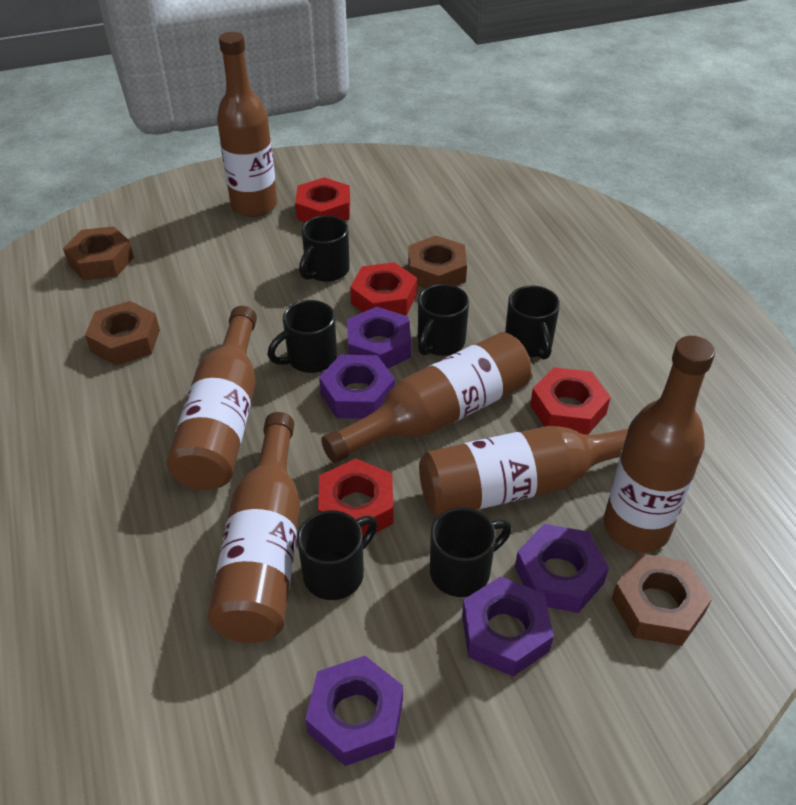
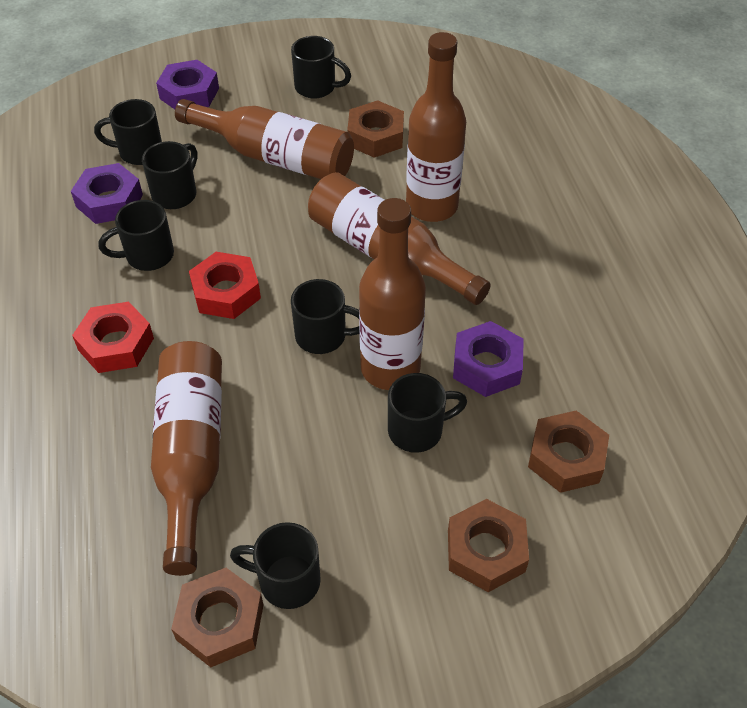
black mug: [268,300,337,373] [297,510,378,600] [299,216,350,282] [418,284,469,356] [430,507,512,597] [505,285,560,360] = 6 -> [94,99,162,165] [98,200,174,271] [142,141,197,209] [230,522,321,609] [291,36,351,99] [291,279,359,354] [388,373,467,453] = 7
brown bottle: [167,306,257,490] [208,412,300,643] [217,32,277,217] [321,332,532,463] [419,426,628,516] [604,336,715,552] = 6 -> [151,341,222,576] [175,99,354,179] [308,172,491,305] [359,198,426,390] [406,32,466,222] = 5
purple nut: [305,656,403,766] [319,355,395,419] [347,307,411,369] [462,576,554,676] [515,524,609,613] = 5 -> [71,163,143,224] [156,60,219,109] [453,321,524,397] = 3
red nut: [295,177,350,222] [318,458,394,537] [350,262,417,316] [530,367,611,435] = 4 -> [72,302,154,373] [189,252,261,319] = 2

